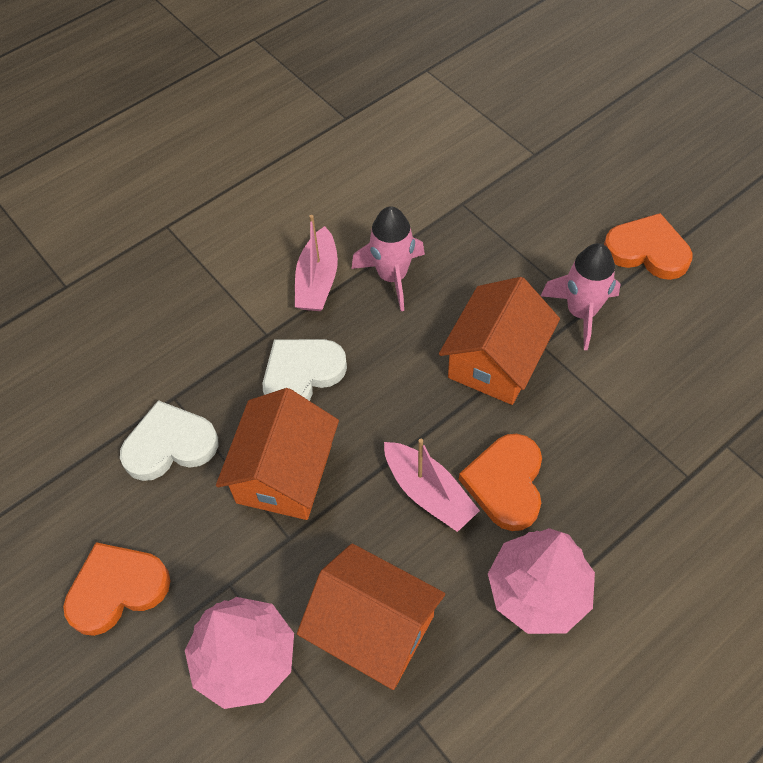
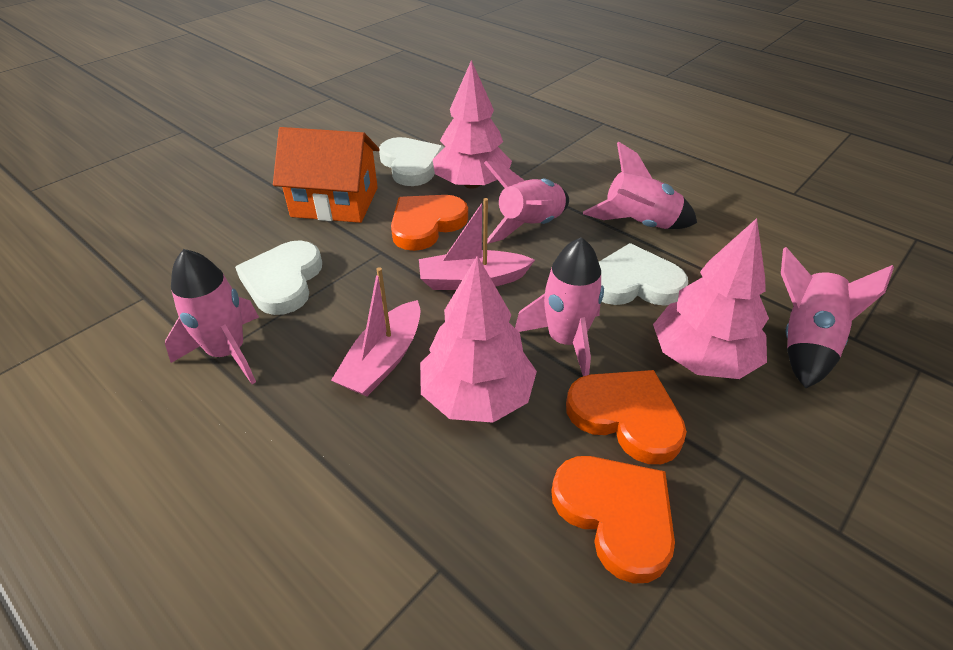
orange house: [216,388,339,520] [297,543,445,690] [439,277,560,405] = 3 -> [273,127,379,223] = 1
pink rocket: [352,206,425,311] [541,243,621,350] = 2 -> [165,249,259,384] [484,161,569,244] [515,237,604,376] [583,142,697,229] [781,247,894,388] = 5
pink tree: [185,597,294,709] [488,528,595,634] = 2 -> [420,256,537,423] [433,60,512,189] [653,218,769,379] = 3
white heart: [120,400,219,481] [263,339,347,401] = 2 -> [235,240,322,315] [379,137,444,186] [599,243,688,306] = 3

